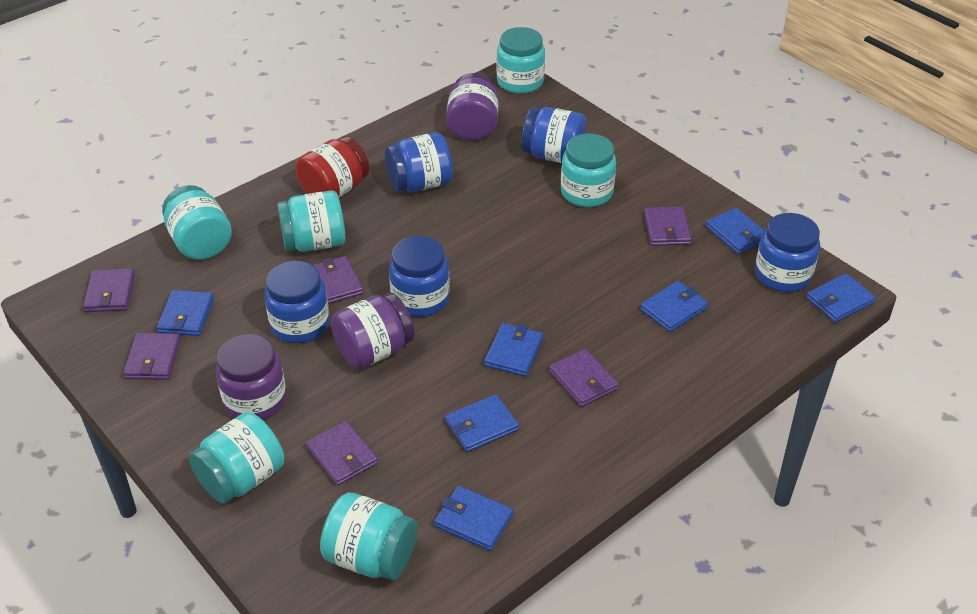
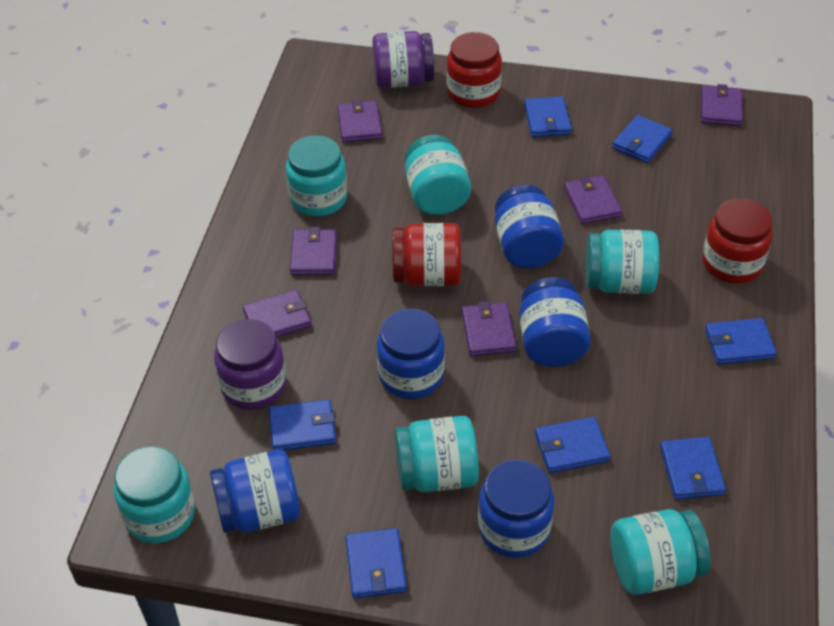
purple jar: [216,334,286,420] [331,293,415,369] [446,73,499,140] = 3 -> [214,319,286,410] [372,31,434,88] = 2
red jar: [296,136,369,197] = 1 -> [392,223,461,287] [447,32,502,108] [702,199,773,283] = 3

